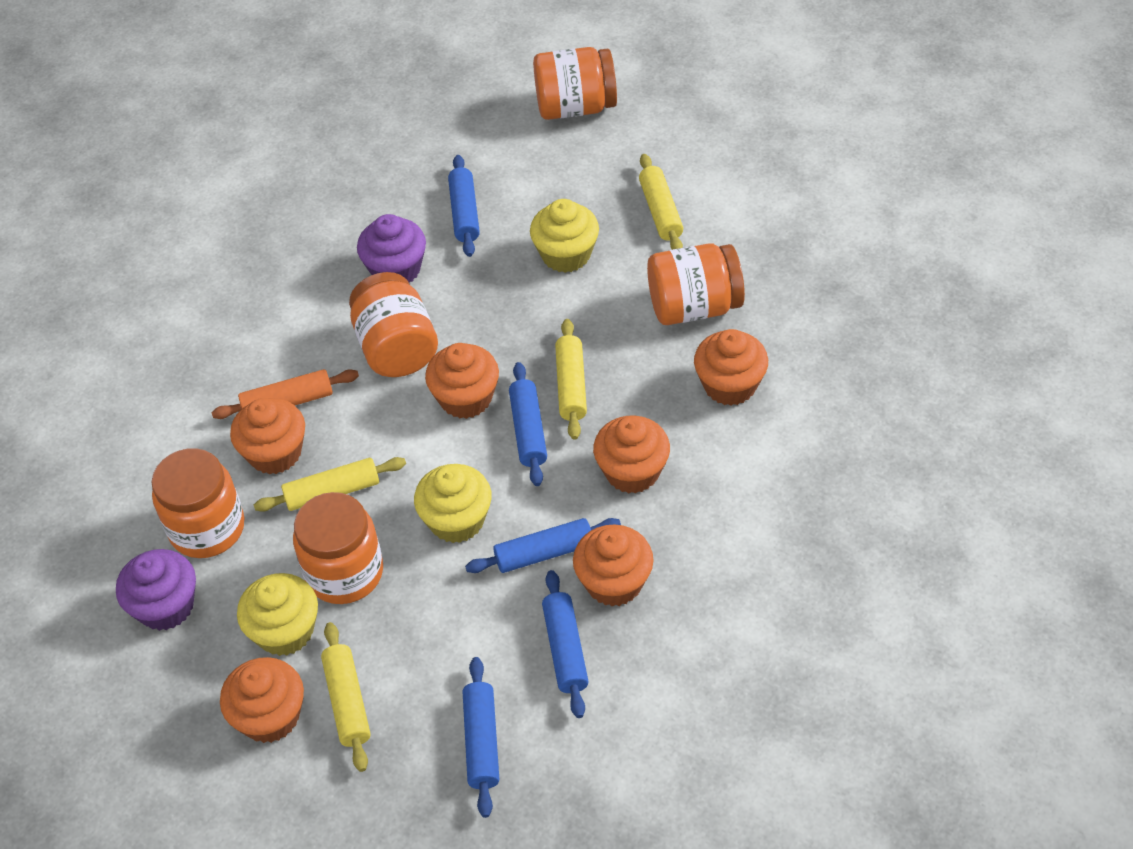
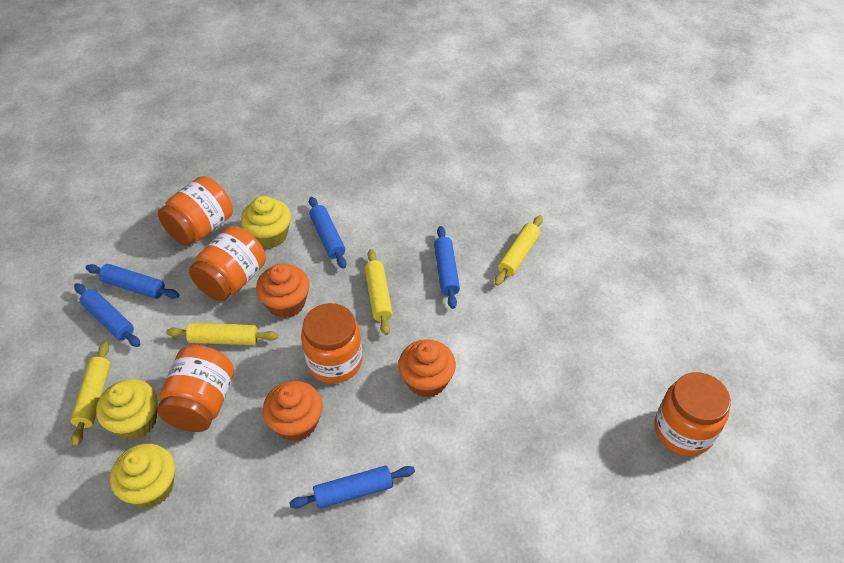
orange cupcake: [220,657,304,743] [230,398,305,474] [425,343,499,419] [573,525,654,607] [593,416,670,494] [694,329,768,406] = 6 -> [256,264,310,318] [262,381,323,441] [398,339,456,398] = 3
orange rolling pin: [211,369,359,419] = 1 -> none = 0
purple cupcake: [116,549,196,631] [357,214,426,282] = 2 -> none = 0

